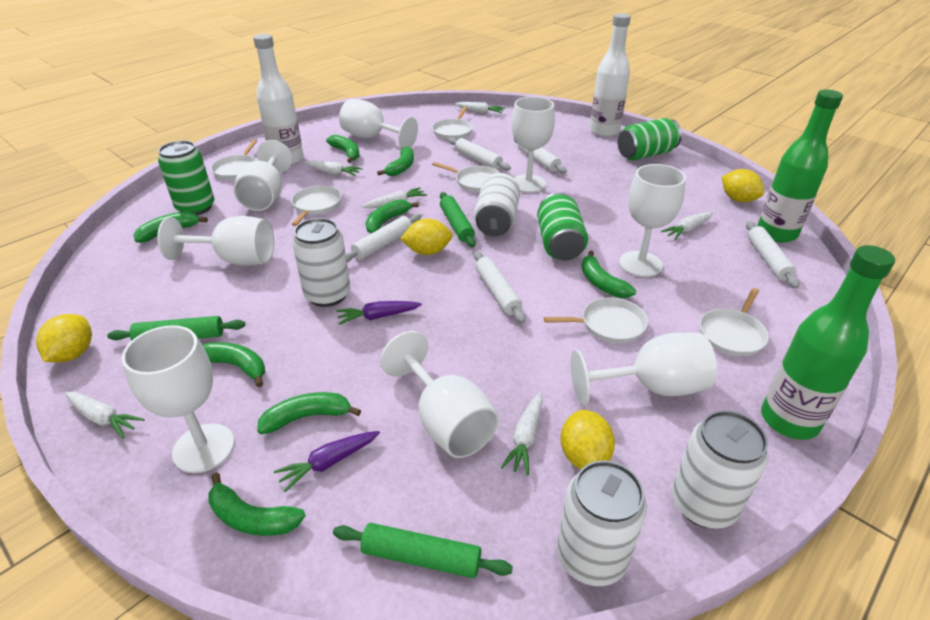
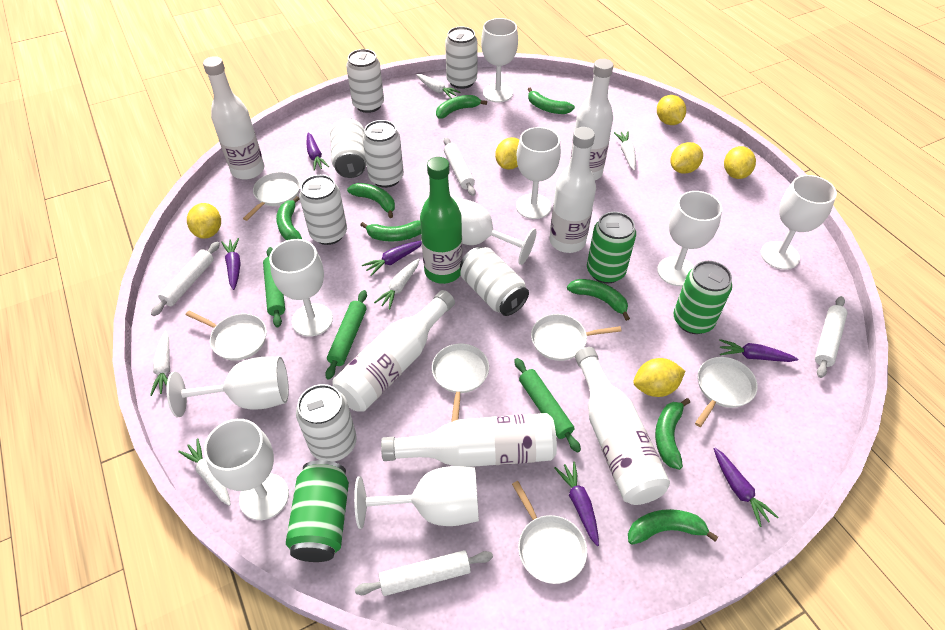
green bottle: [757,90,843,242] [761,245,895,440] = 2 -> [420,157,463,284] = 1
purple carrot: [274,431,380,492] [336,301,422,325] = 2 -> [221,238,241,290] [306,133,329,171] [362,241,422,276] [554,461,599,546] [714,448,778,527] [719,339,798,362] = 6
white bottle: [253,34,304,165] [590,13,631,137] = 2 -> [203,56,264,180] [333,290,455,412] [381,413,557,467] [549,127,596,253] [570,59,613,180] [575,347,670,505] = 6
white can: [292,218,350,307] [474,173,520,237] [557,461,647,586] [672,410,768,529] = 4 -> [296,384,357,462] [299,175,347,245] [330,118,366,178] [346,49,384,113] [362,120,404,188] [445,27,478,89] [460,247,529,316] = 7
white carrot: [65,392,145,438] [305,161,362,176] [362,187,427,208] [455,102,505,114] [501,392,543,476] [661,212,713,240] = 6 -> [150,331,170,396] [178,438,231,506] [374,259,420,310] [416,74,460,99] [614,131,636,171] = 5
white goblet: [122,325,234,473] [157,216,274,266] [233,140,292,211] [339,99,418,148] [380,331,499,458] [511,97,555,193] [571,332,717,406] [619,164,686,277] = 8 -> [166,357,289,417] [204,419,289,520] [269,239,333,337] [354,466,479,529] [453,197,537,265] [481,18,518,103] [516,127,561,219] [657,191,722,286] [761,175,837,270] = 9
white rolling pin: [346,214,421,263] [448,138,511,171] [474,251,526,324] [513,138,567,174] [746,221,799,289] = 5 -> [151,241,220,316] [355,550,493,596] [444,137,476,196] [815,296,847,378] = 4
yellow lemon: [36,314,92,362] [400,218,453,255] [560,410,615,469] [722,169,764,202] = 4 -> [187,203,221,239] [495,137,519,170] [633,358,685,397] [657,95,686,125] [671,142,703,174] [724,146,756,179] = 6

